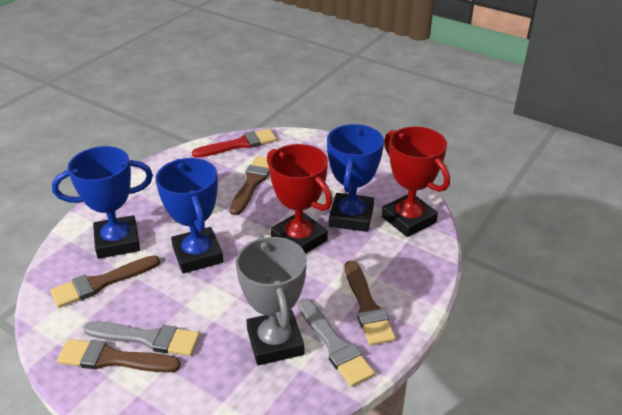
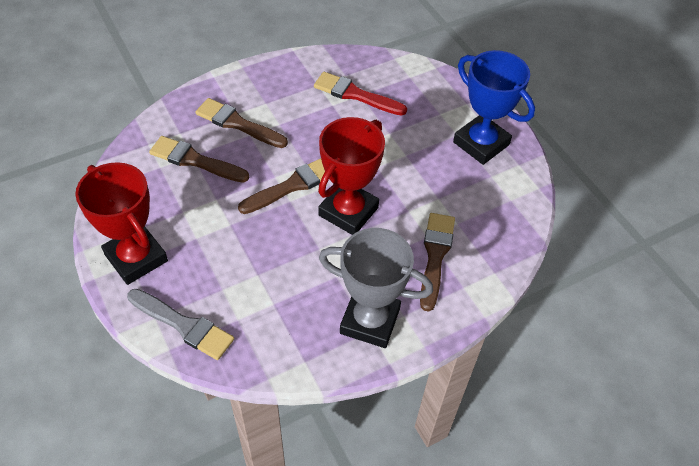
blue trophy: [52,146,153,259] [155,158,223,273] [327,124,384,232] = 3 -> [453,50,535,165] = 1
grey brush: [83,321,200,356] [298,298,375,387] = 2 -> [127,289,234,360] = 1

